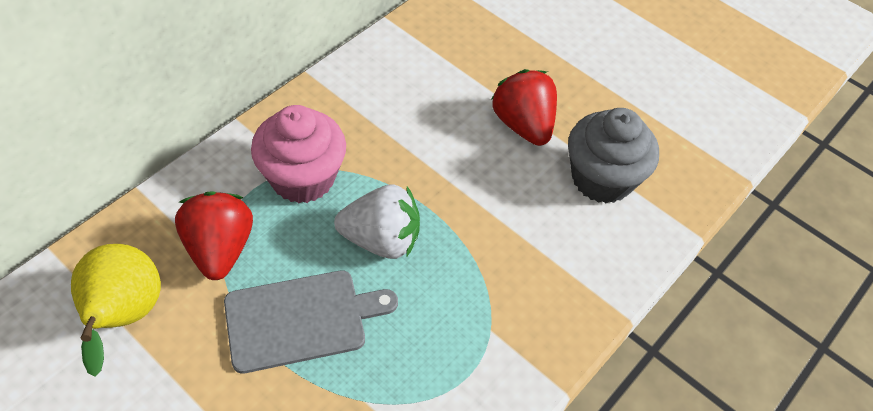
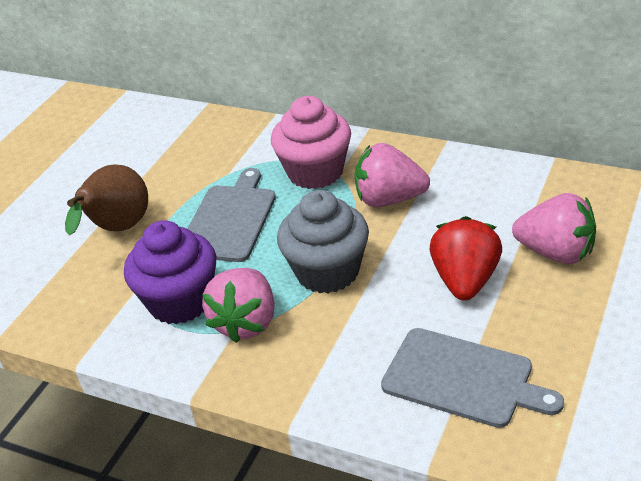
brown pear: none = 0 -> [65,165,148,235] = 1
grey cutting board: [224,270,398,374] = 1 -> [187,168,276,262] [381,328,564,428] = 2
pink strawberry: none = 0 -> [202,268,275,343] [354,143,430,207] [512,193,596,264] = 3
purple cupcake: none = 0 -> [124,220,216,324] = 1
red strawberry: [175,191,253,280] [491,69,557,146] = 2 -> [430,216,502,301] = 1
white strawberry: [334,184,420,259] = 1 -> none = 0
yellow pear: [71,244,161,377] = 1 -> none = 0

